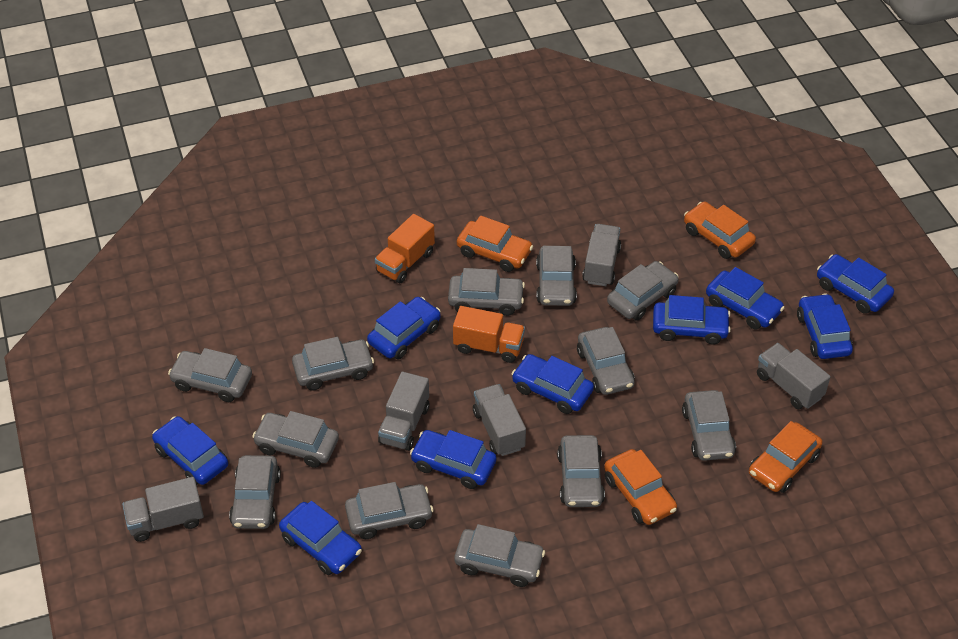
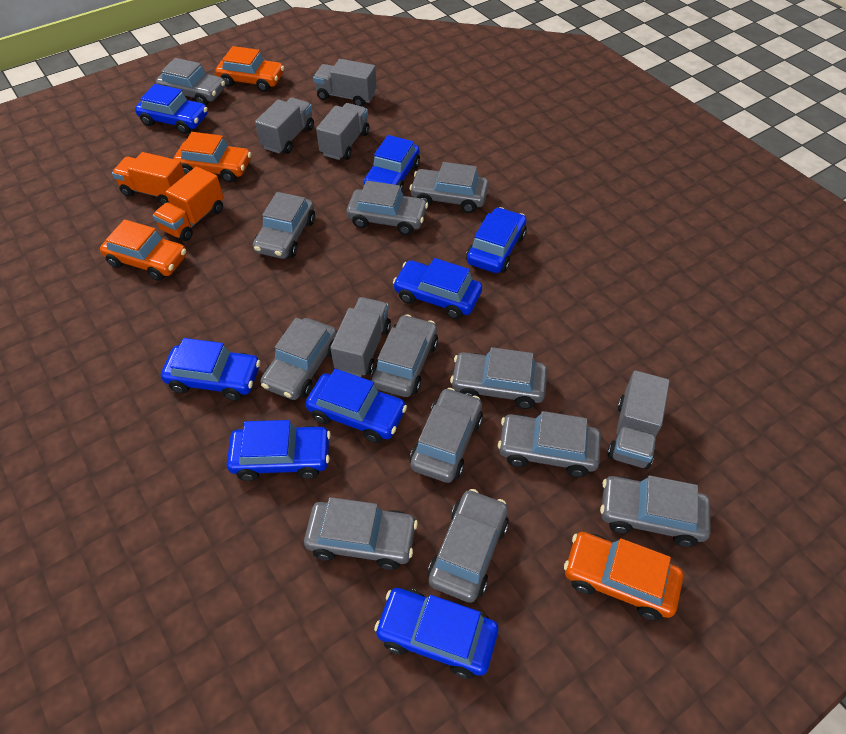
blue car: [152,416,228,485] [279,501,362,575] [367,297,441,360] [410,430,496,489] [512,354,594,414] [653,295,731,345] [706,267,785,330] [797,293,853,359] [817,254,894,314] = 9 -> [135,84,208,134] [161,338,261,401] [226,420,331,481] [306,369,407,443] [364,135,420,192] [374,588,499,679] [393,258,482,319] [466,207,527,273] = 8

